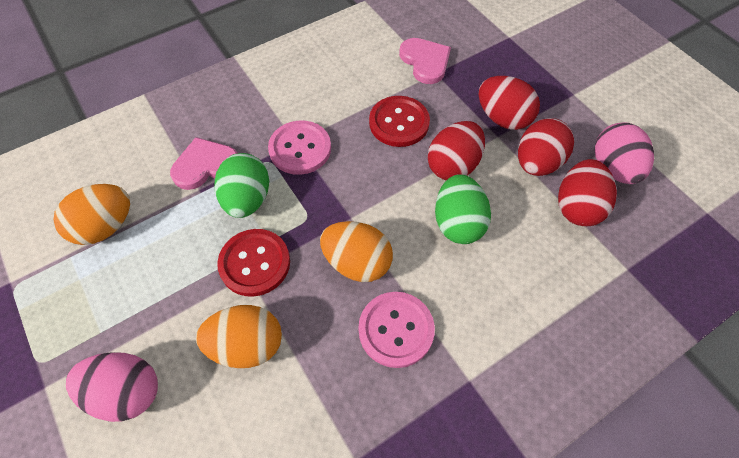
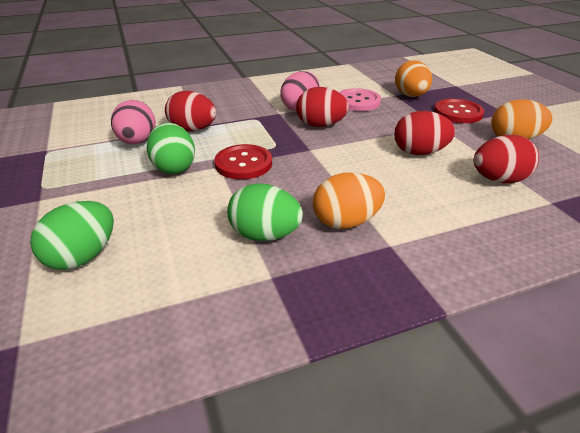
green egg: [215,153,269,218] [435,174,491,244] = 2 -> [30,201,114,270] [147,123,195,174] [227,183,303,241] = 3
pink button: [268,120,331,175] [358,292,435,368] = 2 -> [339,88,381,111] = 1
pink heart: [170,137,238,190] [399,38,451,84] = 2 -> none = 0

